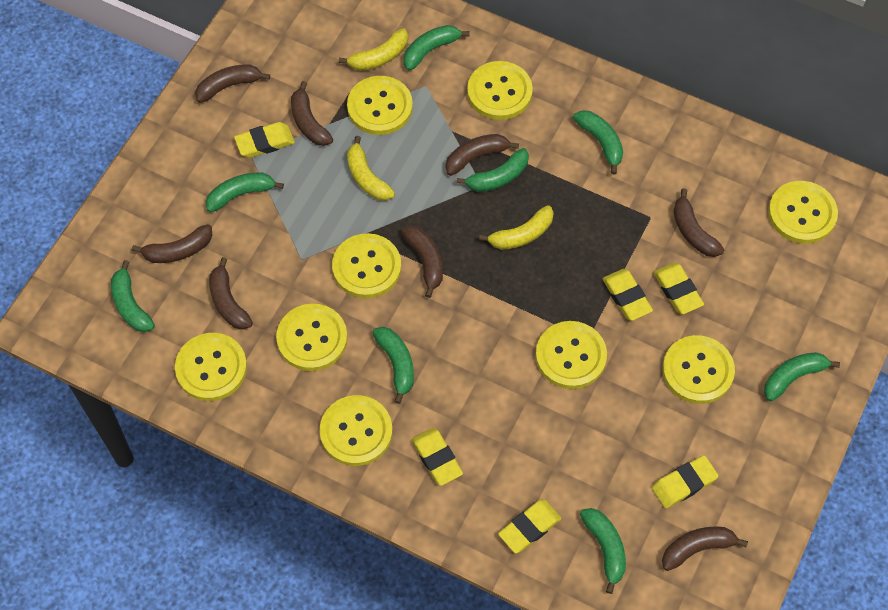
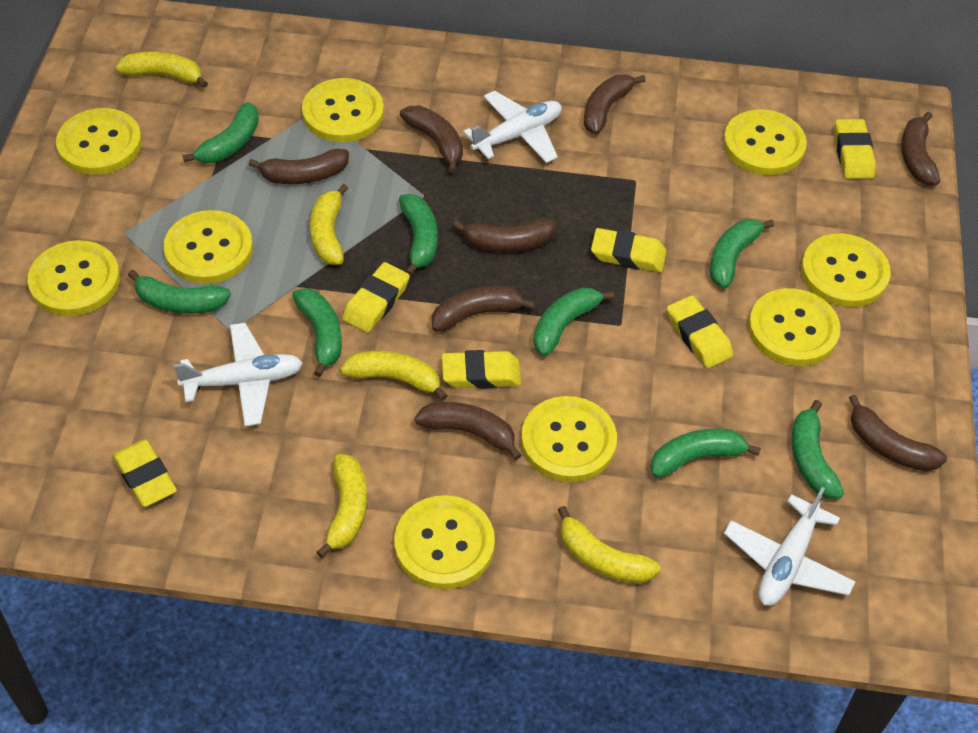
white plane: none = 0 -> [174,323,303,426] [463,91,562,163] [724,487,856,606] = 3
yellow banana: [339,28,408,71] [347,136,395,201] [479,205,554,250] = 3 -> [115,52,208,88] [310,184,348,265] [317,454,367,558] [340,351,448,401] [558,506,661,584] = 5

